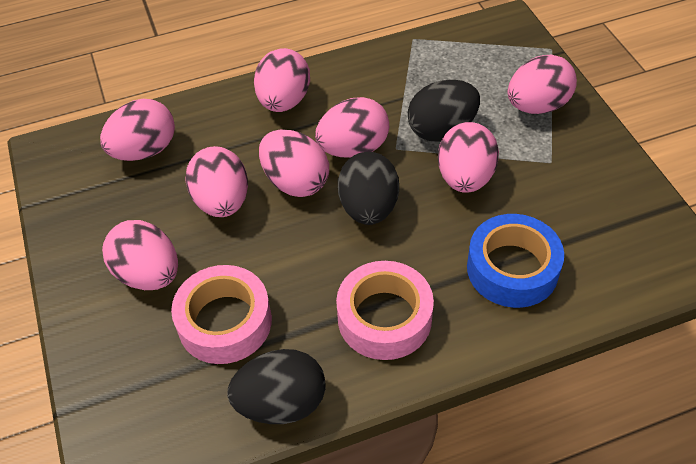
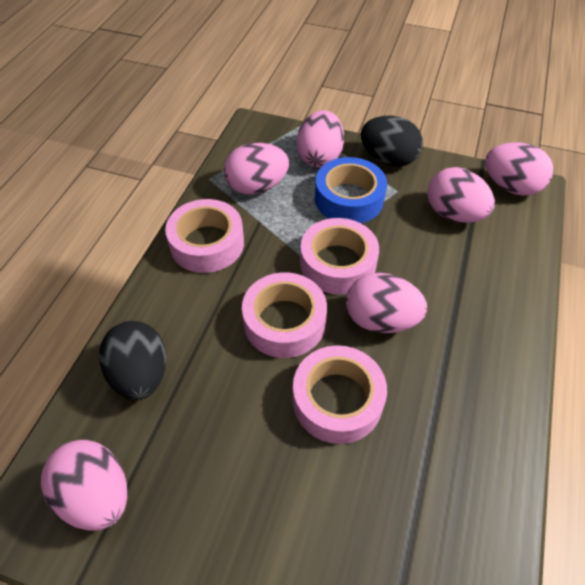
black egg: [227,349,326,424] [338,152,399,225] [408,80,480,142] = 3 -> [99,321,166,400] [361,116,423,167] = 2
pink egg: [100,99,175,161] [102,220,178,290] [185,146,248,217] [254,48,310,112] [259,130,329,197] [315,97,389,158] [438,122,499,193] [508,55,577,114] = 8 -> [41,440,127,531] [224,143,289,194] [297,110,344,167] [346,273,427,333] [427,167,495,223] [485,142,553,196] = 6
pink tape: [171,265,272,364] [336,261,434,360] = 2 -> [165,199,244,273] [242,272,327,358] [293,345,387,444] [300,218,379,295] = 4

